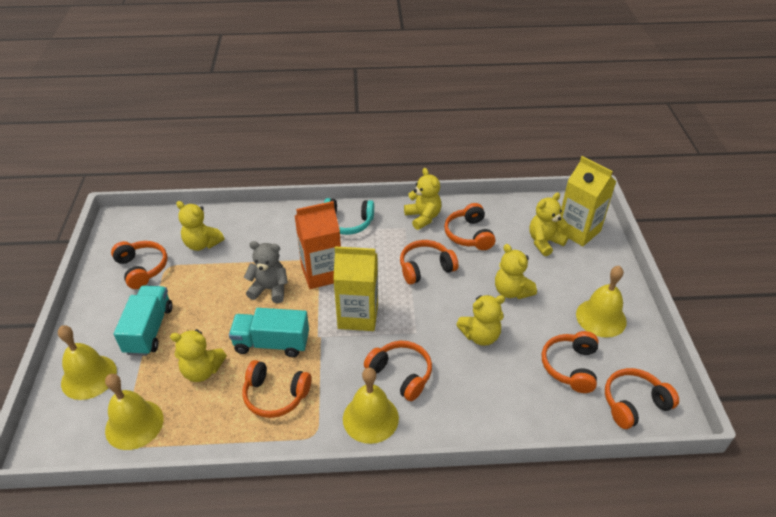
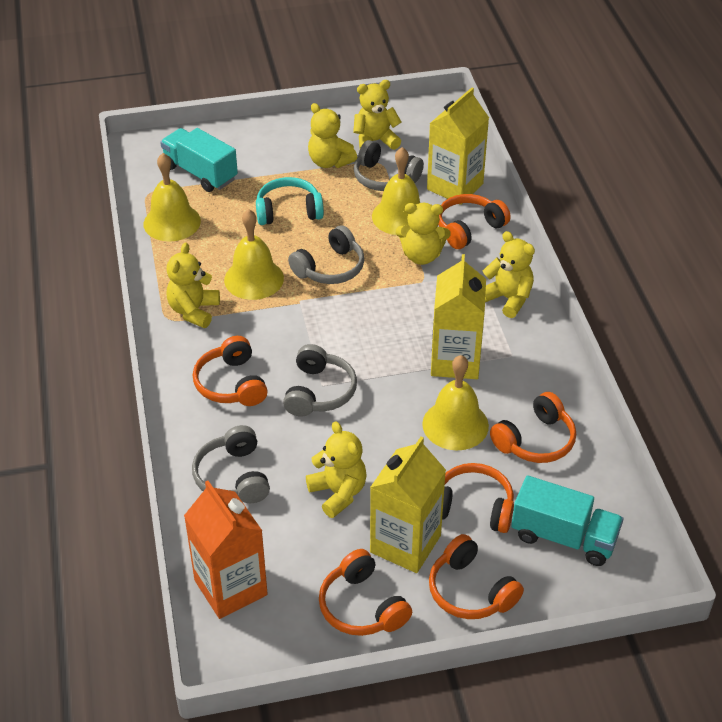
grey headphones: none = 0 -> [192,425,270,503] [283,344,357,417] [288,225,364,284] [354,140,424,191] = 4
grey teddy bear: [244,241,288,303] = 1 -> none = 0
orange headphones: [111,241,167,289] [242,360,311,418] [364,341,432,401] [400,240,459,285] [444,203,496,250] [542,331,598,393] [605,368,679,429] = 7 -> [193,336,268,406] [319,549,412,636] [429,534,524,619] [438,194,510,249] [442,463,514,533] [490,392,576,463] = 6
yellow carton: [333,246,378,331] [557,156,616,246] = 2 -> [370,437,446,573] [427,88,489,205] [431,254,486,379] = 3

